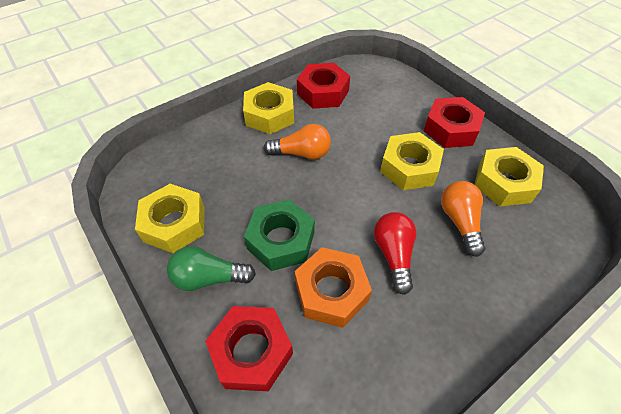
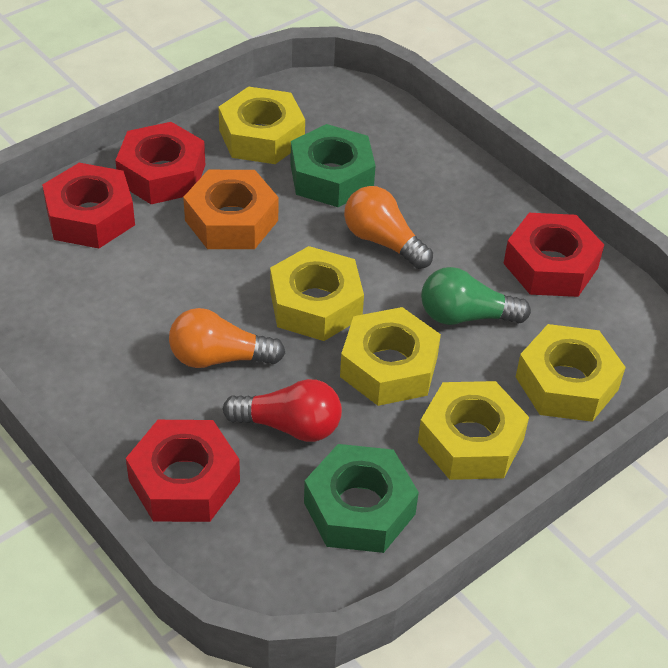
green nut: [244,199,315,271] = 1 -> [290,124,376,207] [304,444,419,553] = 2
red nut: [205,306,293,391] [297,63,350,109] [424,97,485,148] = 3 -> [42,163,135,248] [115,122,205,204] [126,420,240,522] [503,213,604,297] = 4
yellow nut: [135,184,204,253] [243,82,294,134] [380,132,444,190] [474,147,544,207] = 4 -> [218,87,305,164] [270,246,364,341] [340,307,441,406] [418,381,529,480] [516,324,626,422] = 5

